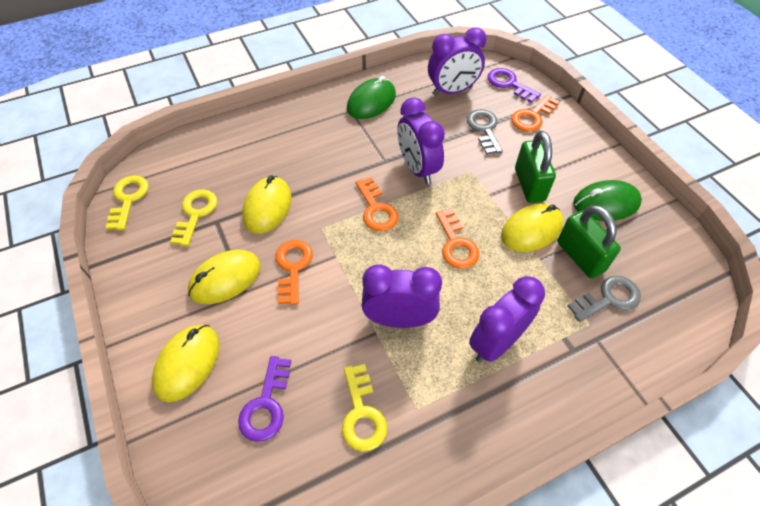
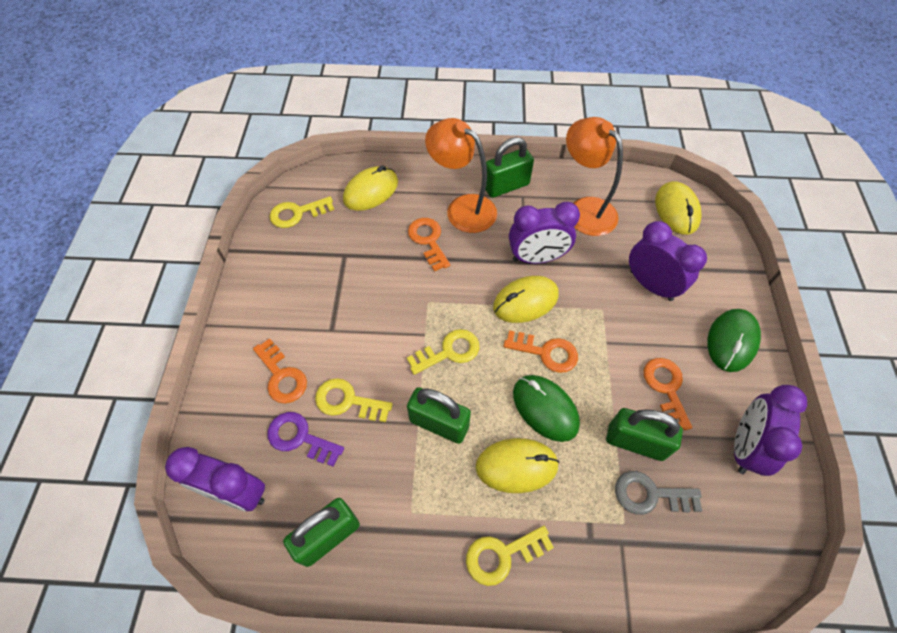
green padlock: [515,131,556,203] [557,205,621,279] = 2 -> [283,498,360,567] [407,387,471,444] [485,137,534,198] [606,408,683,461] = 4
grey key: [467,109,503,155] [568,276,641,322] = 2 -> [615,471,702,515] = 1
orange lamp: none = 0 -> [425,118,497,233] [566,117,623,236] = 2
purple key: [238,356,291,442] [487,68,541,103] = 2 -> [268,412,344,467] = 1
yellow key: [106,175,149,230] [170,189,217,246] [342,364,387,452] = 3 -> [270,196,334,228] [315,378,393,422] [407,329,479,375] [466,526,554,586] = 4

